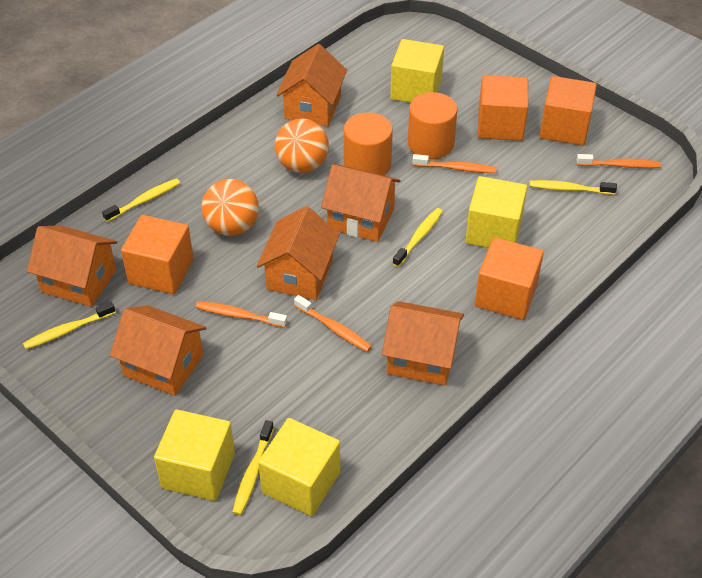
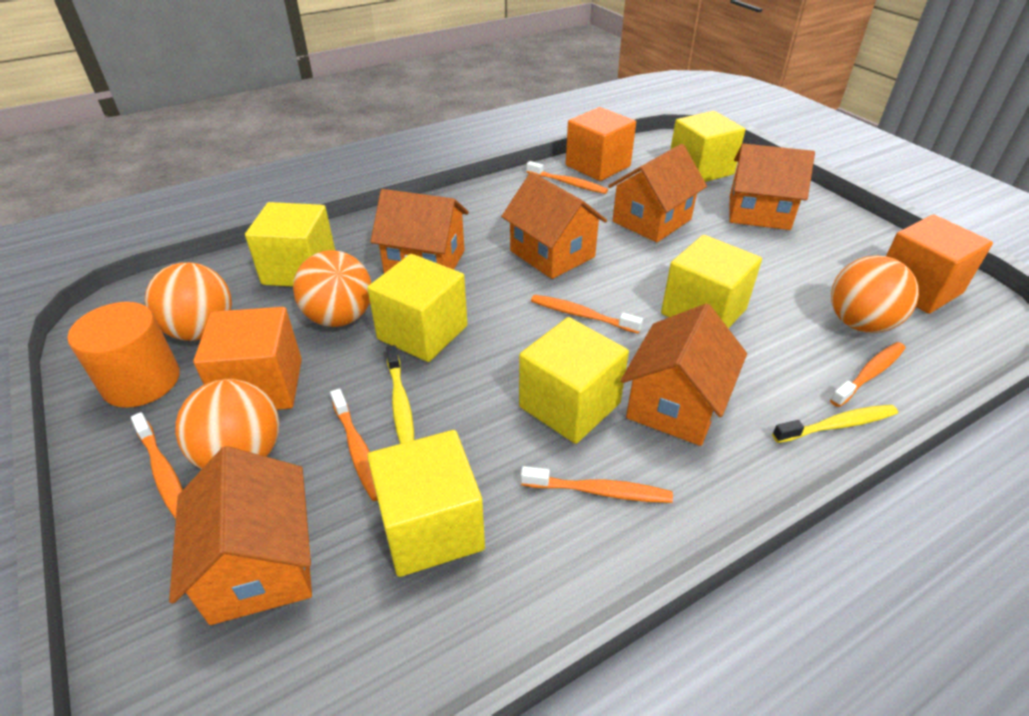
orange ball: [201,179,259,236] [275,118,329,173] = 2 -> [145,262,232,341] [175,379,279,470] [293,250,371,327] [831,255,919,333] = 4
orange cube: [121,215,194,294] [475,237,544,320] [478,75,528,141] [540,76,597,146] = 4 -> [193,307,302,410] [566,107,636,181] [886,214,993,314] = 3
orange cylinder: [344,112,393,176] [408,92,457,159] = 2 -> [67,302,180,408] = 1
orange toothbrush: [196,301,287,327] [294,295,372,352] [412,154,497,173] [576,154,661,168] = 4 -> [131,412,183,520] [330,388,378,501] [521,466,673,503] [526,161,608,194] [531,295,643,334] [830,342,906,407] = 6
yellow cube: [154,409,235,501] [258,418,340,516] [390,39,444,103] [466,176,527,248] = 4 -> [245,202,335,287] [367,254,467,362] [367,430,485,577] [519,317,629,444] [661,235,762,329] [670,111,745,182] = 6
yellow toothbrush: [23,302,116,349] [102,178,180,222] [232,420,274,515] [392,208,443,267] [529,180,617,195] = 5 -> [386,345,414,444] [772,405,898,443] = 2

